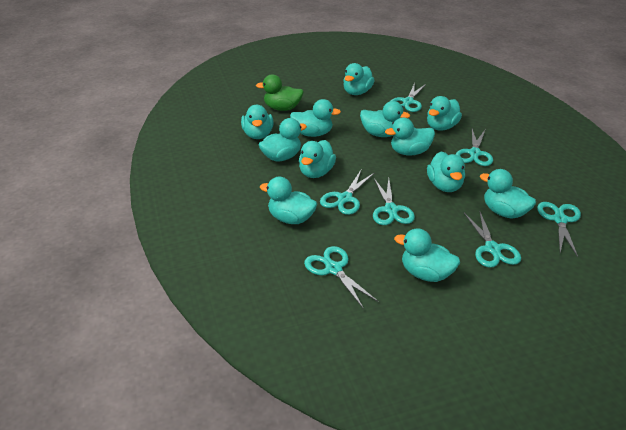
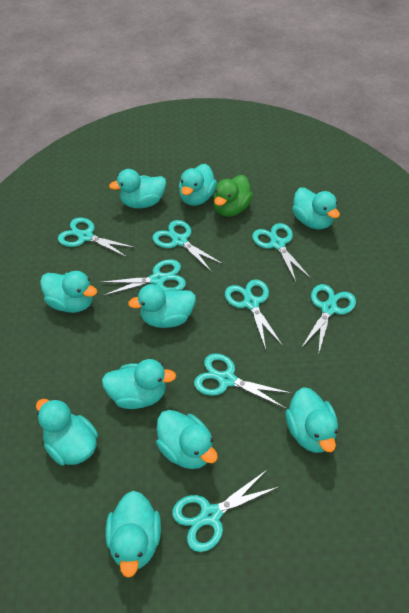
turquoise duck: [241,104,273,139] [259,118,307,162] [260,177,317,224] [290,99,341,137] [299,140,336,178] [343,63,375,95] [360,101,410,137] [385,117,435,156] [394,228,460,282] [427,96,462,131] [427,152,465,192] [480,169,536,219] = 12 -> [36,399,98,465] [40,271,97,313] [102,359,176,409] [106,491,161,578] [109,169,166,208] [128,284,196,328] [156,410,218,469] [179,164,217,206] [285,387,338,453] [292,188,340,229] = 10
turquoise scissors: [304,246,379,309] [320,170,375,215] [373,178,415,225] [391,83,426,112] [456,129,493,166] [464,210,521,268] [537,202,581,257] = 7 -> [58,218,136,258] [100,259,186,296] [153,220,224,272] [172,470,279,552] [194,353,291,409] [225,279,283,350] [252,223,311,282] [301,284,356,355] = 8

